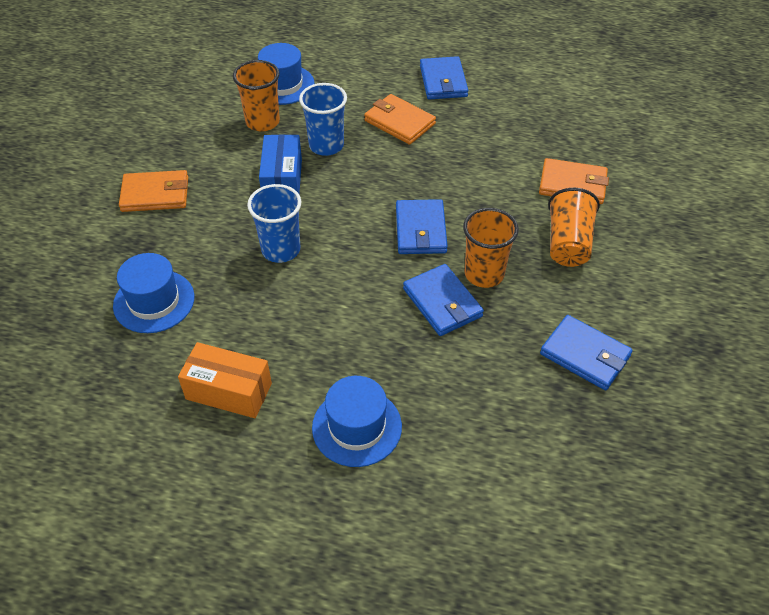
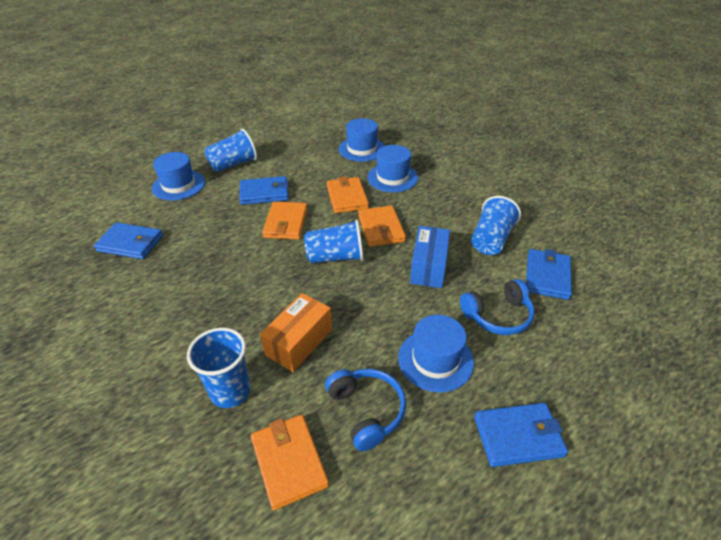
blue cup: [247,184,302,263] [299,83,347,156] = 2 -> [187,328,251,408] [204,129,257,172] [304,220,364,263] [471,196,521,255] = 4
blue hat: [113,253,195,333] [258,43,315,105] [312,376,402,467] = 3 -> [152,152,205,200] [339,118,385,162] [367,145,418,192] [398,315,474,392] = 4
blue headphones: none = 0 -> [325,369,406,451] [460,279,535,335] = 2
orange cup: [233,60,280,131] [463,208,519,288] [548,188,600,267] = 3 -> none = 0
orange wallet: [119,170,188,212] [364,94,436,145] [539,158,609,204] = 3 -> [251,415,329,510] [262,202,308,239] [327,176,369,213] [358,206,406,247] = 4

